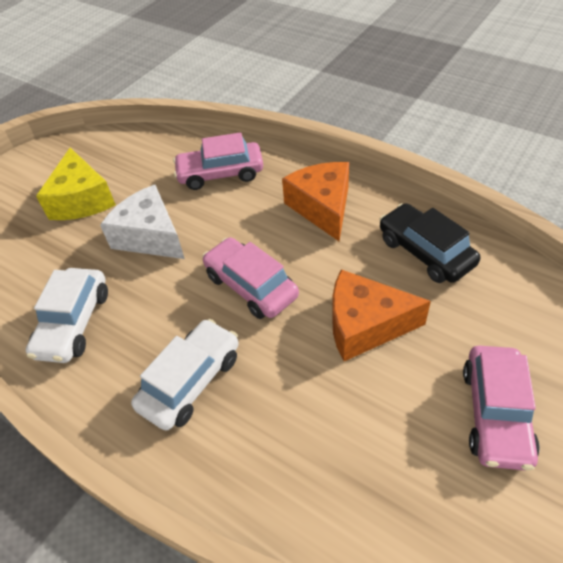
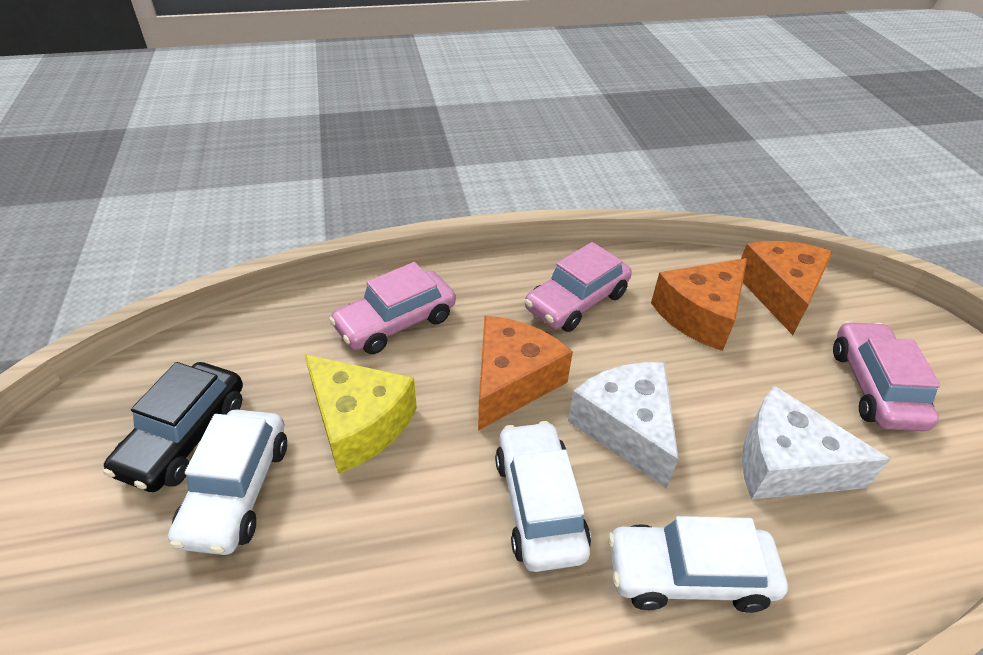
orange cheese: [282,162,349,241] [332,269,431,361] = 2 -> [478,316,573,431] [651,258,747,351] [741,241,833,335] = 3
white car: [26,268,108,363] [131,319,239,431] = 2 -> [168,410,287,555] [495,421,591,572] [608,516,788,613] = 3
white cheese: [100,185,185,259] = 1 -> [568,362,679,489] [742,386,891,500] = 2

